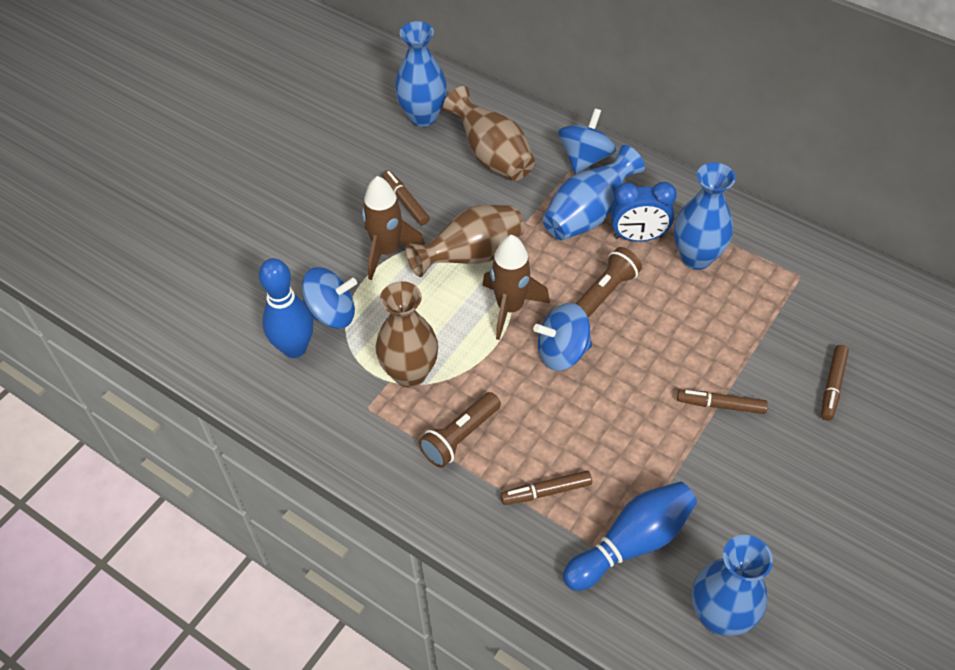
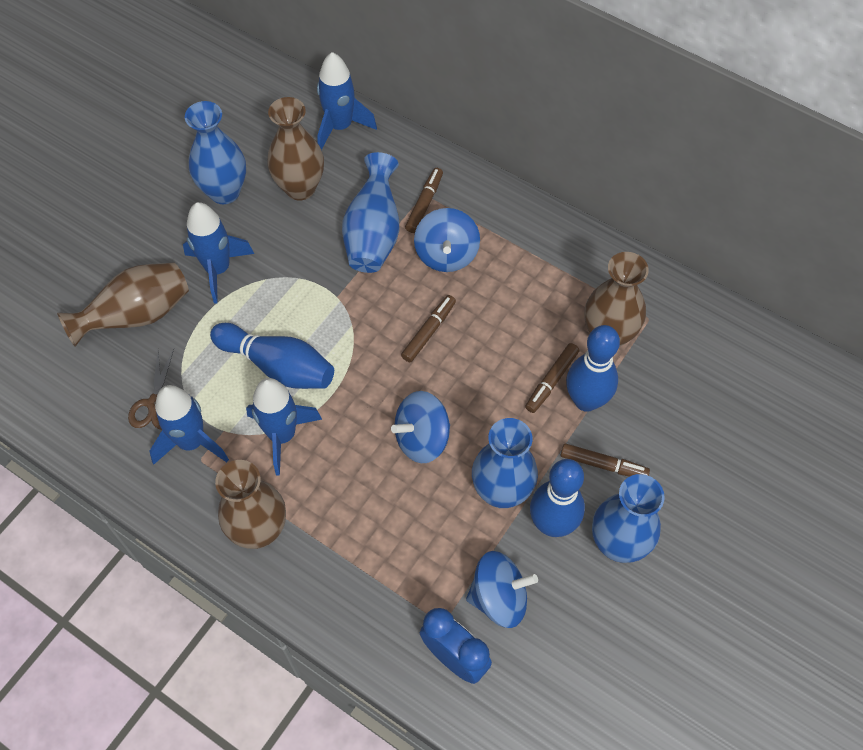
blue bowling pin: [259,258,313,358] [563,481,697,591] = 2 -> [210,323,334,389] [530,459,585,537] [566,325,620,412] = 3
blue rocket: none = 0 -> [149,385,229,465] [183,202,254,303] [246,378,322,476] [317,52,377,150] = 4
brown flashlight: [419,392,501,468] [576,247,642,318] = 2 -> none = 0
brown rocket: [362,176,425,280] [482,235,550,340] = 2 -> none = 0
brown scissors: none = 0 -> [128,349,174,429] = 1
brown vase: [375,281,438,388] [406,205,525,277] [443,86,535,181] = 3 -> [57,262,189,347] [215,460,286,549] [267,97,324,201] [584,252,649,347] = 4

